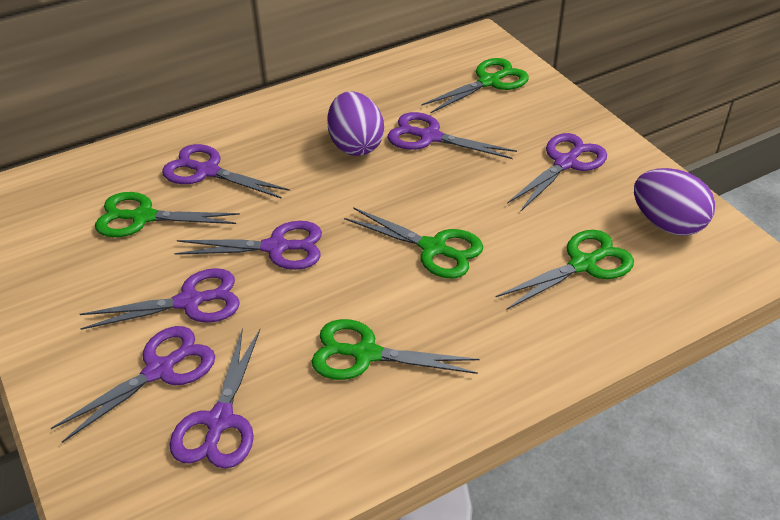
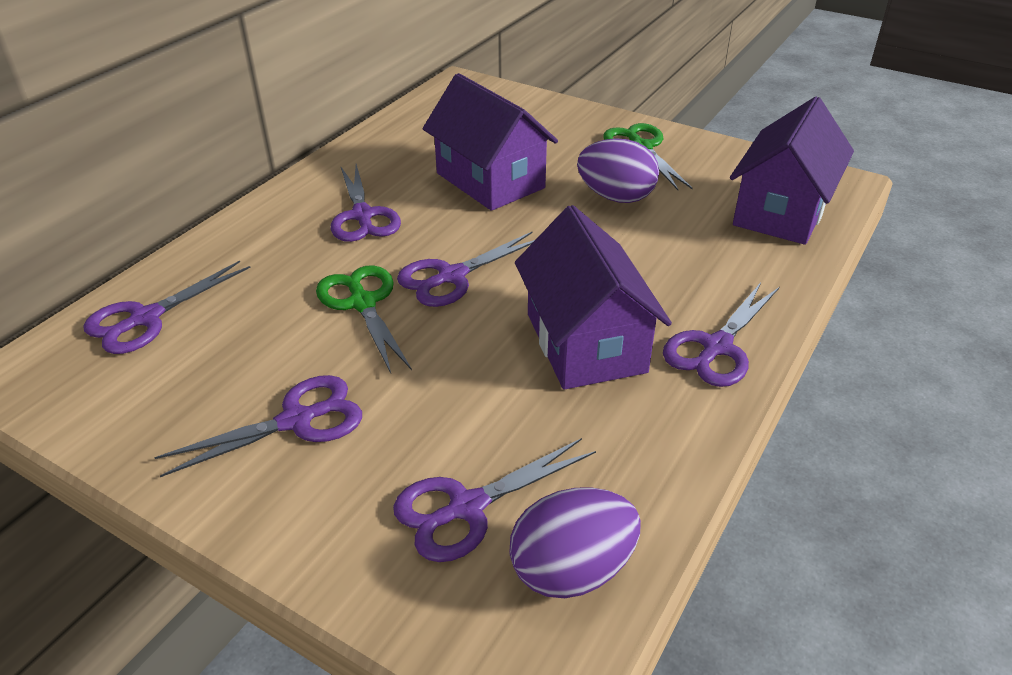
green scissors: [95,192,240,237] [312,319,480,380] [344,207,483,279] [421,58,529,113] [496,230,634,310] = 5 -> [316,265,412,373] [603,123,693,190] = 2
purple house: none = 0 -> [423,73,558,211] [515,205,672,390] [730,97,854,245] = 3
purple scissors: [51,326,215,443] [80,268,240,330] [162,144,290,199] [170,328,260,469] [174,221,322,270] [388,112,517,159] [507,133,607,212] = 7 -> [83,261,250,354] [154,375,362,477] [331,164,401,242] [393,438,596,562] [397,232,535,307] [663,282,780,387] = 6

